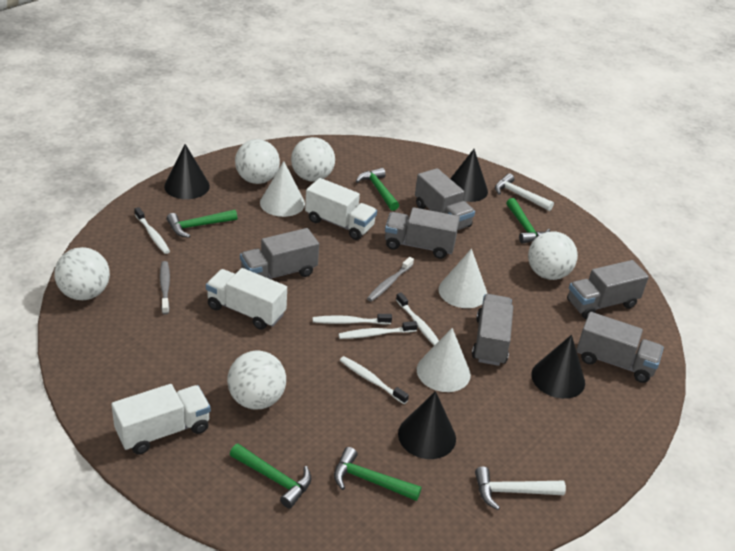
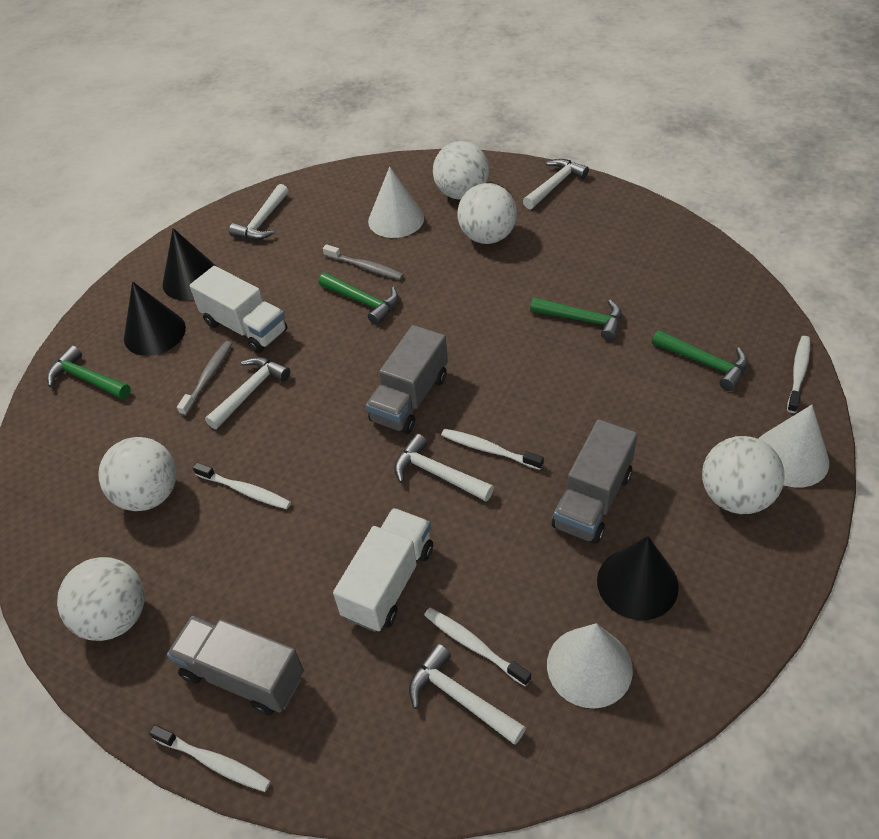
black cone: [164,144,210,199] [398,391,456,459] [450,149,488,202] [531,335,585,399] = 4 -> [124,281,186,356] [163,228,216,300] [597,536,679,620] = 3
green hammer: [167,210,237,238] [230,444,311,508] [334,447,422,501] [356,168,399,211] [506,198,550,244] = 5 -> [47,345,131,399] [318,273,398,325] [530,297,622,341] [652,330,748,391] = 4
grey truck: [240,228,319,279] [385,207,460,259] [415,168,475,230] [472,294,513,366] [567,260,649,319] [577,312,664,383] = 6 -> [167,616,304,716] [366,325,448,434] [552,419,637,544] = 3
white hammer: [475,467,566,510] [495,173,554,211] = 2 -> [205,357,290,429] [229,184,289,240] [394,434,494,501] [409,643,526,745] [523,159,589,209] = 5
white truck: [111,384,211,454] [206,268,287,330] [305,178,377,240] = 3 -> [189,266,287,353] [333,508,433,632] = 2

